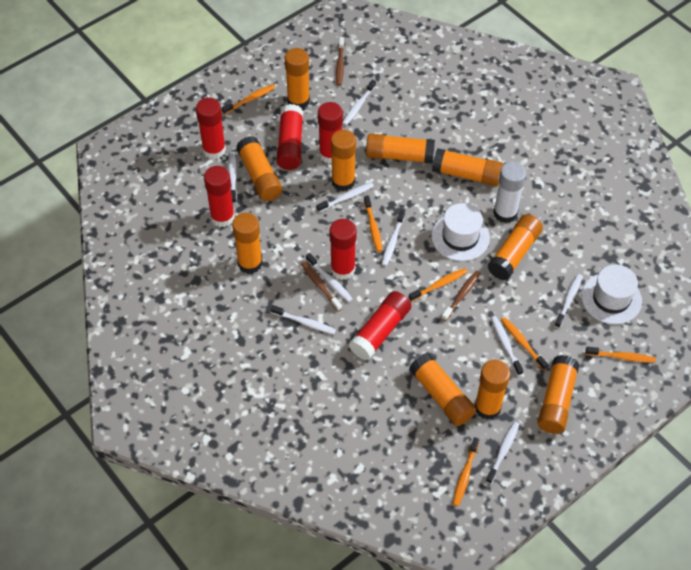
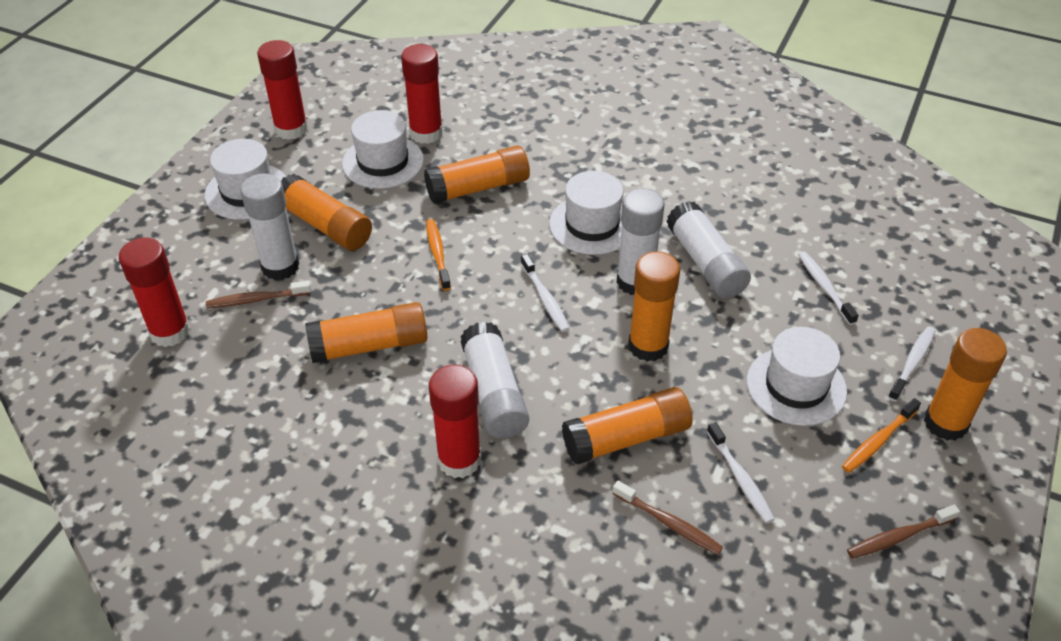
orange glue stick: [232,213,262,274] [236,136,282,201] [285,48,310,109] [331,130,356,191] [366,133,435,164] [409,353,476,426] [432,148,503,186] [475,360,510,420] [488,214,543,280] [538,355,579,434] = 10 -> [281,174,372,251] [305,302,428,363] [424,146,530,204] [562,387,693,465] [628,251,680,362] [924,328,1007,441] = 6
orange toothbrush: [222,84,275,114] [364,195,382,252] [408,268,467,302] [453,437,479,506] [501,317,549,371] [585,346,656,363] = 6 -> [426,219,451,291] [842,398,921,473] = 2
red glue stick: [196,98,226,159] [204,166,235,227] [276,104,303,170] [318,102,343,164] [330,219,357,280] [349,291,411,360] = 6 -> [119,237,190,347] [257,40,308,140] [401,44,443,144] [429,365,481,478] = 4
white glue stick: [493,162,526,223] = 1 -> [240,173,299,280] [460,322,529,439] [616,188,665,295] [667,201,751,298] = 4
white hat: [431,203,490,261] [581,264,642,324] = 2 -> [205,139,286,220] [342,110,424,189] [549,171,624,255] [747,327,847,426] = 4
white toothbrush: [228,152,237,204] [271,305,336,334] [306,253,353,302] [316,182,374,212] [343,80,376,125] [382,210,405,266] [486,421,519,484] [491,316,523,376] [554,274,583,328] = 9 -> [521,254,570,332] [707,422,775,523] [798,251,859,325] [888,327,935,402] = 4

